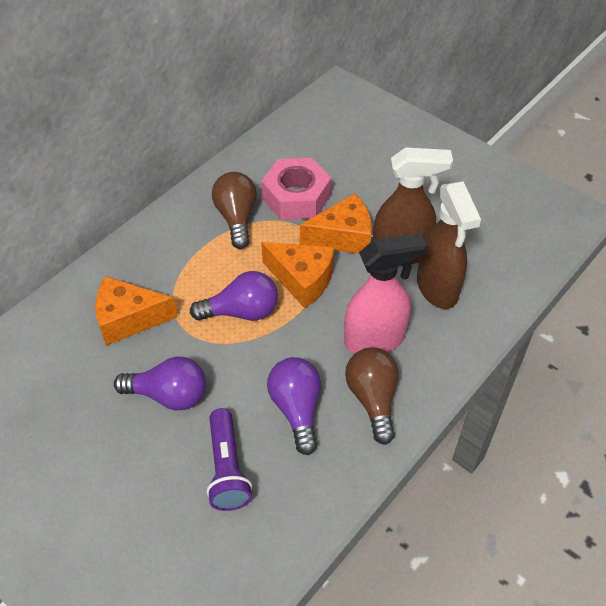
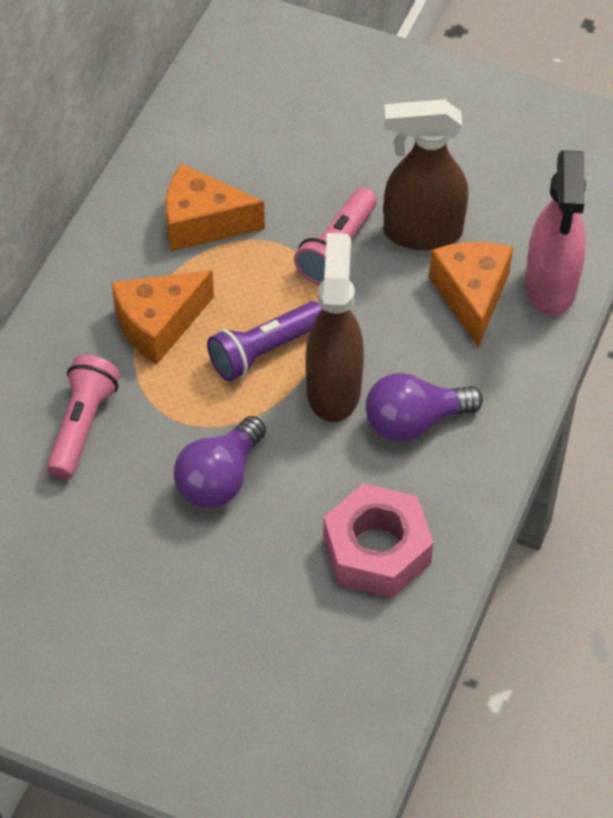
brown light bulb: [212,172,257,249] [345,348,399,445] = 2 -> none = 0
pink flashlight: none = 0 -> [47,355,120,479] [294,188,377,285] = 2
purple light bulb: [114,357,206,410] [190,271,278,321] [267,357,321,455] = 3 -> [174,416,266,508] [366,373,483,442] = 2

